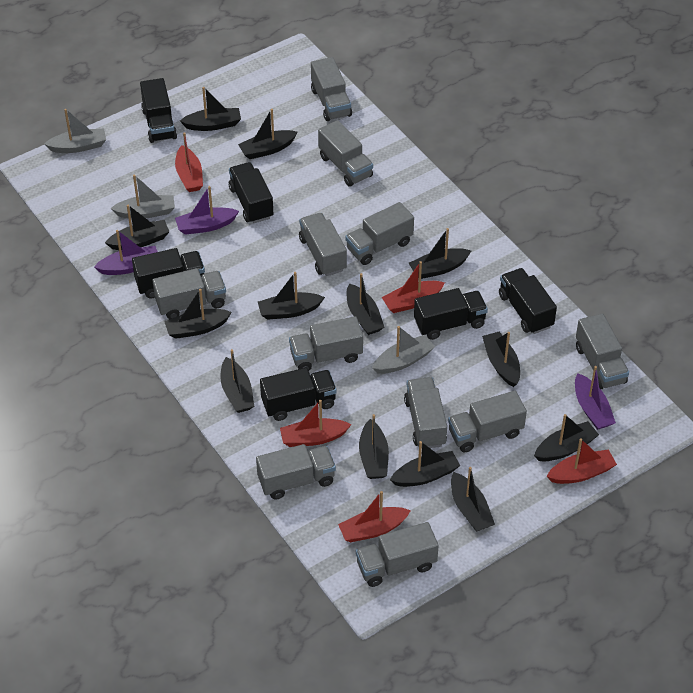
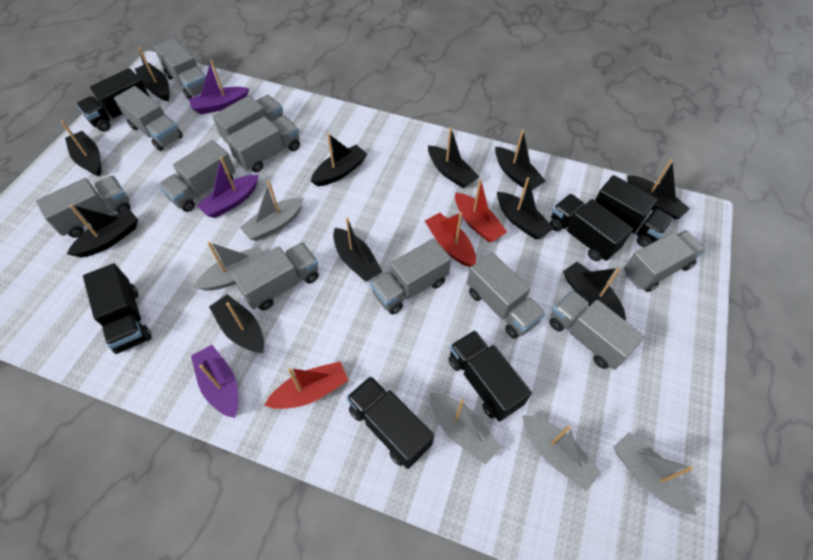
black boat: [105,205,170,250] [164,289,232,339] [180,87,241,131] [221,349,254,413] [238,109,297,159] [258,272,325,320] [346,273,385,335] [359,414,389,479] [390,441,460,487] [409,228,471,279] [451,467,495,532] [482,332,520,387] [534,414,599,461] = 13 -> [61,121,101,176] [67,204,138,258] [135,47,169,102] [209,294,264,353] [311,133,367,186] [333,218,383,282] [428,127,479,189] [495,129,546,190] [497,177,554,240] [563,262,626,320] [627,159,690,220] = 11
grey boat: [44,109,106,153] [110,174,175,219] [372,326,435,374] = 3 -> [194,242,264,291] [240,181,304,241] [429,393,501,465] [522,415,601,491] [613,432,696,515] = 5
red boat: [175,132,203,192] [280,400,351,447] [338,491,411,542] [382,261,445,313] [546,439,617,484] = 5 -> [264,361,349,409] [425,212,476,267] [455,179,507,242] = 3

